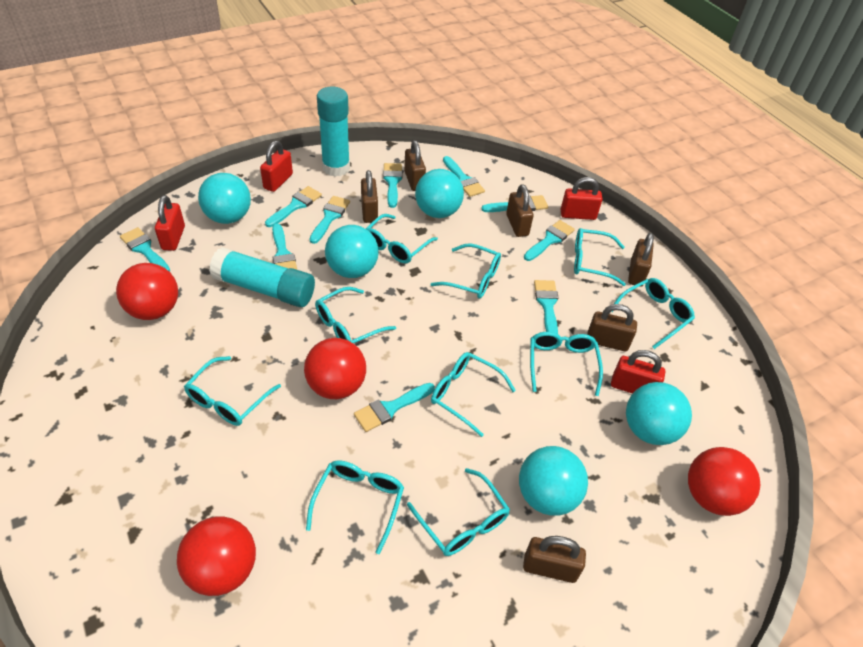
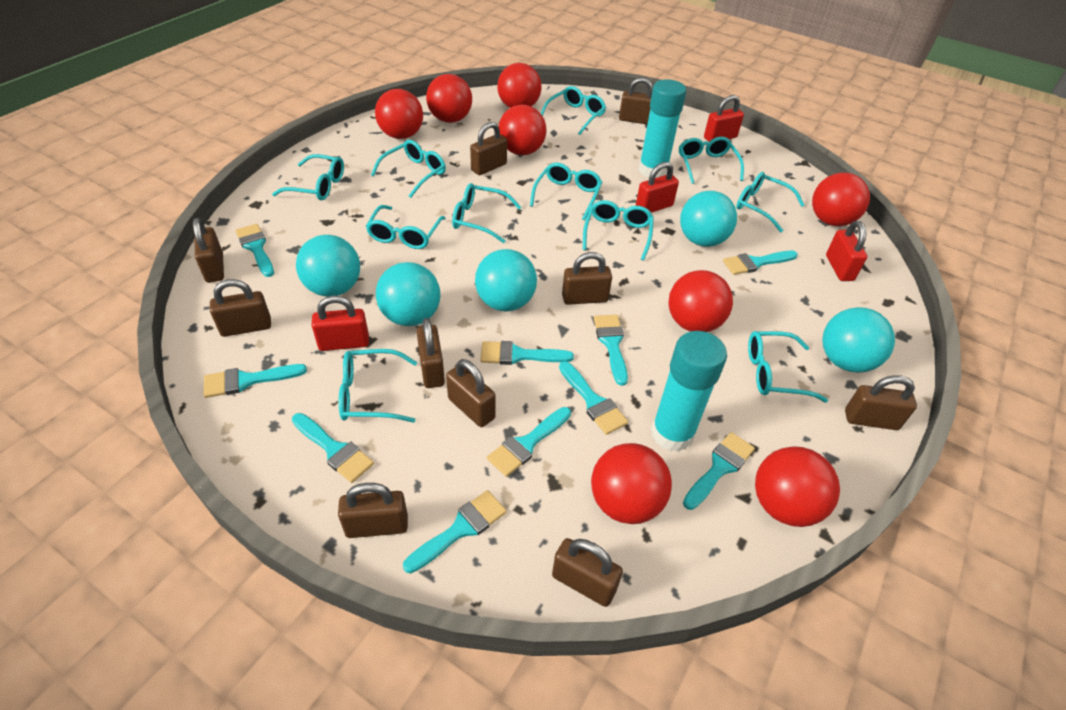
brown padlock: [361,170,378,223] [404,140,426,191] [506,184,533,237] [523,536,586,583] [587,304,637,351] [628,233,654,287] = 6 -> [193,218,224,283] [210,279,271,337] [338,483,408,538] [417,318,445,388] [446,359,496,427] [470,122,507,175] [552,538,623,607] [562,252,612,305] [619,78,653,124] [845,375,917,430] = 10
red ball: [116,263,178,320] [177,517,256,596] [304,338,366,399] [688,447,760,516] = 4 -> [375,89,423,139] [426,74,472,123] [497,63,541,108] [499,105,546,155] [591,443,672,524] [668,270,733,332] [755,446,840,527] [812,173,870,226] = 8
turquoise glasses: [184,356,281,426] [306,460,404,554] [315,287,396,343] [366,214,438,264] [407,468,510,556] [431,244,501,299] [431,352,516,437] [530,332,603,396] [574,228,626,286] [611,278,695,349] = 10 -> [272,154,344,200] [339,349,417,423] [366,205,446,249] [371,140,446,198] [452,183,521,243] [530,163,602,221] [541,86,606,135] [583,200,654,261] [679,137,744,184] [736,172,804,233] [748,331,828,403] = 11

